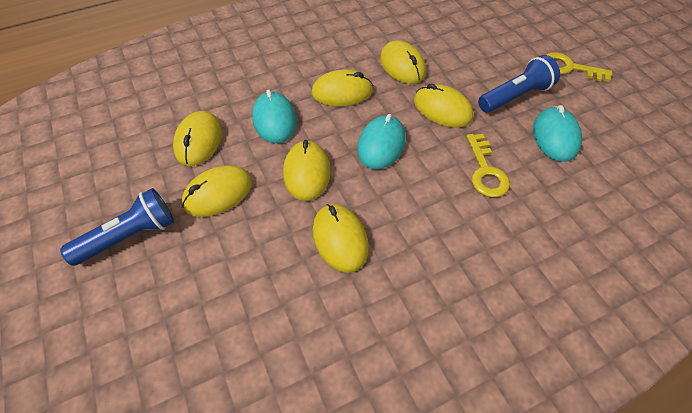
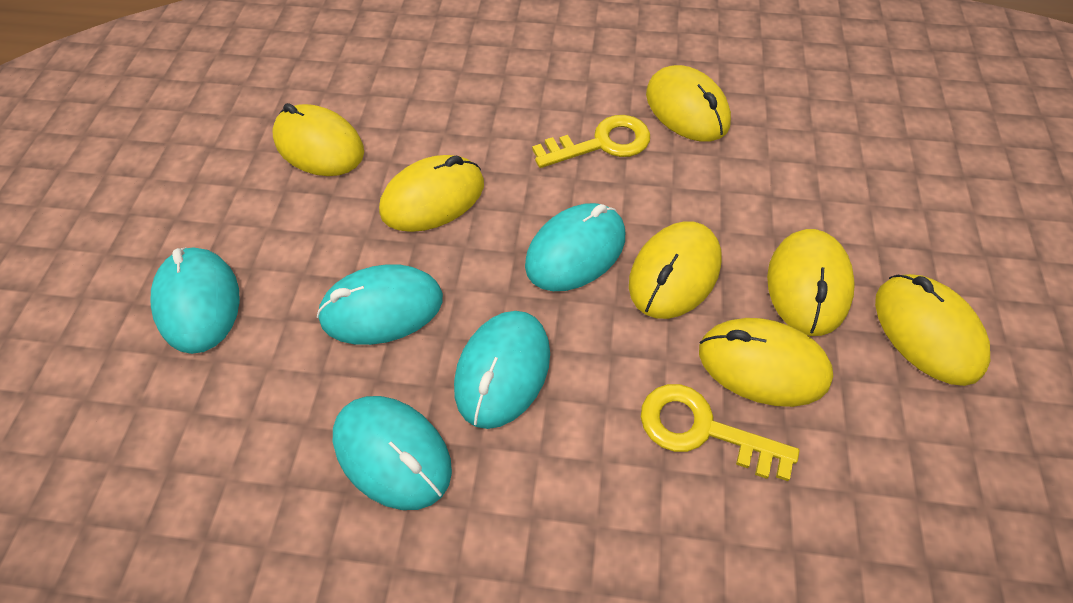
blue flashlight: [60,188,174,266] [478,55,560,113] = 2 -> none = 0
turquoise mouse: [252,90,297,143] [357,114,406,169] [533,105,582,162] = 3 -> [150,247,240,354] [317,264,443,345] [333,396,452,510] [454,311,550,429] [525,203,625,291] = 5

